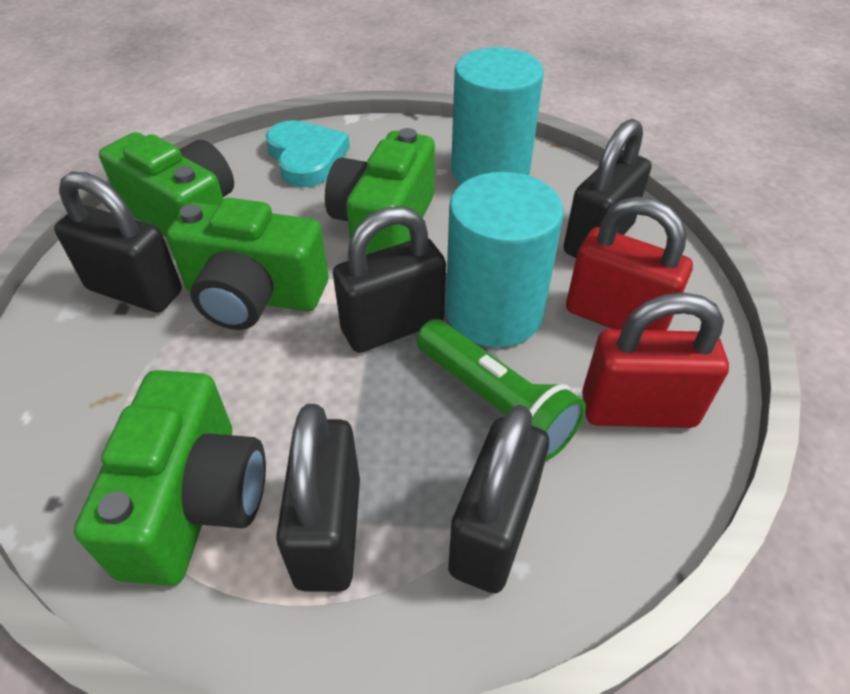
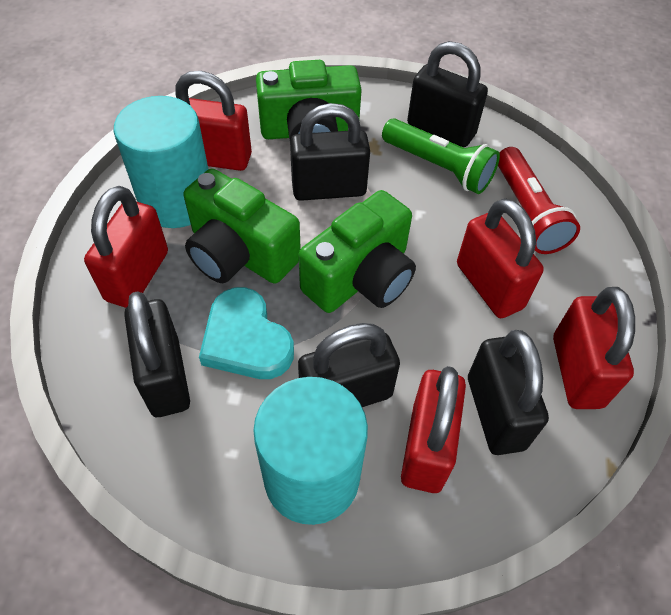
green camera: [74,370,266,586] [99,132,234,238] [167,198,328,330] [325,128,435,255] = 4 -> [183,169,301,284] [256,60,362,140] [299,190,416,313] = 3
red flashlight: none = 0 -> [498,147,580,254] = 1
red padlock: [566,196,693,331] [582,292,729,428] = 2 -> [84,186,168,308] [175,71,252,171] [401,366,466,493] [457,198,544,318] [553,287,635,409] = 5

